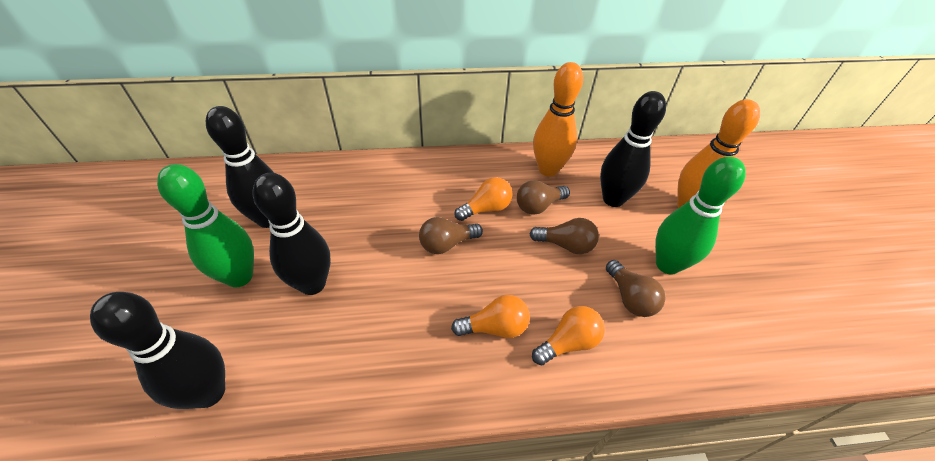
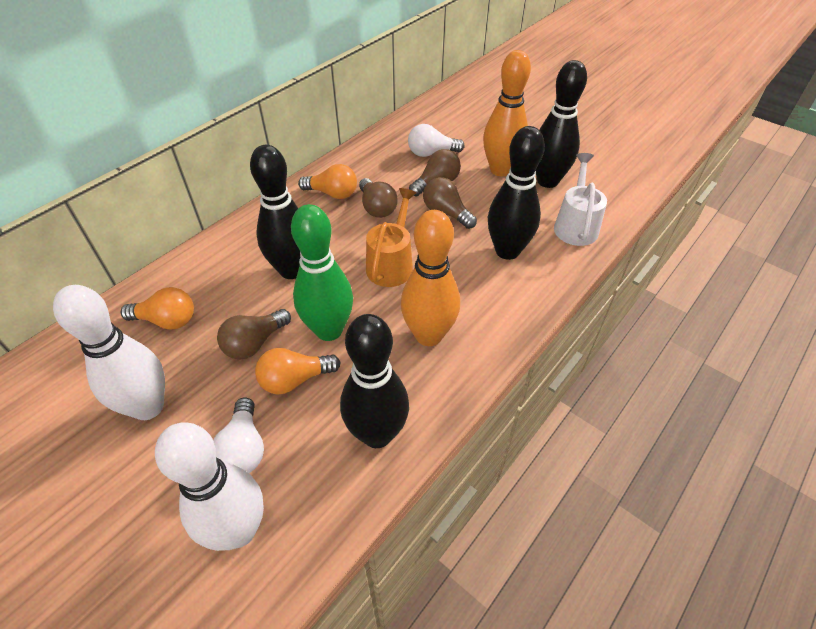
green bowling pin: [157,164,254,288] [655,156,746,274] = 2 -> [291,204,353,341] = 1
orange watering can: none = 0 -> [366,188,416,287] = 1
white bowling pin: none = 0 -> [53,285,165,420] [155,422,264,551] = 2
white light bulb: none = 0 -> [213,398,264,473] [408,124,465,157] = 2
white watering can: none = 0 -> [554,153,607,246] = 1

